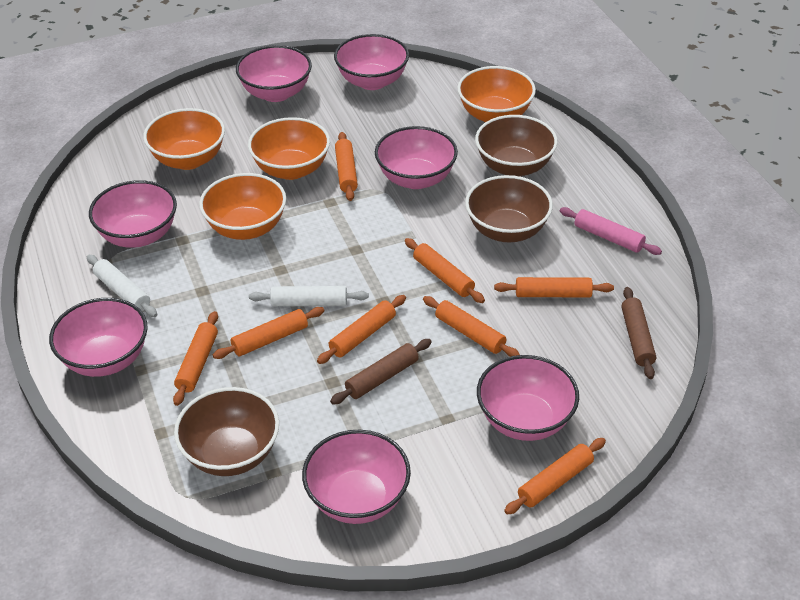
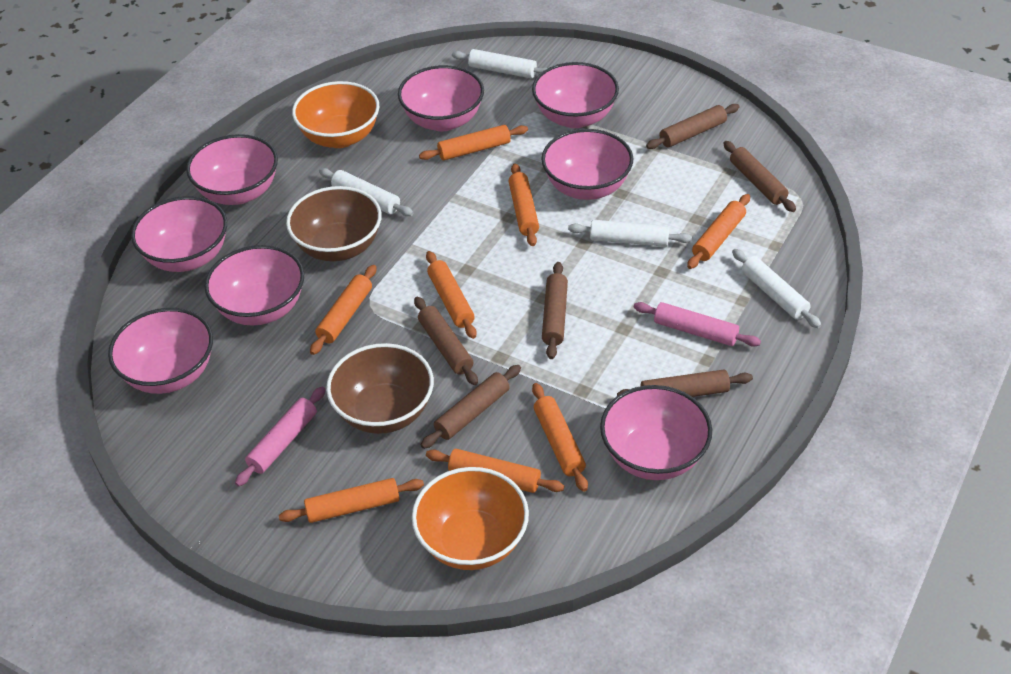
brown bowl: [174,387,279,476] [465,175,553,243] [475,115,558,177] = 3 -> [286,186,382,261] [326,343,434,434] = 2
brown rolling pin: [330,339,432,404] [621,287,656,379] = 2 -> [414,297,478,385] [421,365,521,449] [542,262,568,359] [617,369,753,397] [646,104,740,149] [723,141,796,212] = 6
orange bowl: [143,108,225,170] [199,173,286,240] [248,117,330,180] [457,66,536,122] = 4 -> [292,81,379,148] [412,467,529,570] = 2
pink bowl: [49,298,148,377] [89,180,177,248] [236,45,312,102] [302,430,411,524] [334,34,409,90] [375,126,458,189] [477,355,579,441] = 7 -> [108,308,213,394] [131,196,227,272] [186,134,278,205] [204,245,304,326] [398,65,484,131] [532,62,619,128] [541,129,633,200] [600,385,712,480] = 8
pink rolling pin: [560,207,662,255] = 1 -> [235,387,326,487] [634,302,761,347] = 2
white rolling pin: [87,255,157,317] [249,286,369,306] = 2 -> [319,168,413,216] [452,49,548,79] [568,220,692,247] [732,249,821,328] = 4

